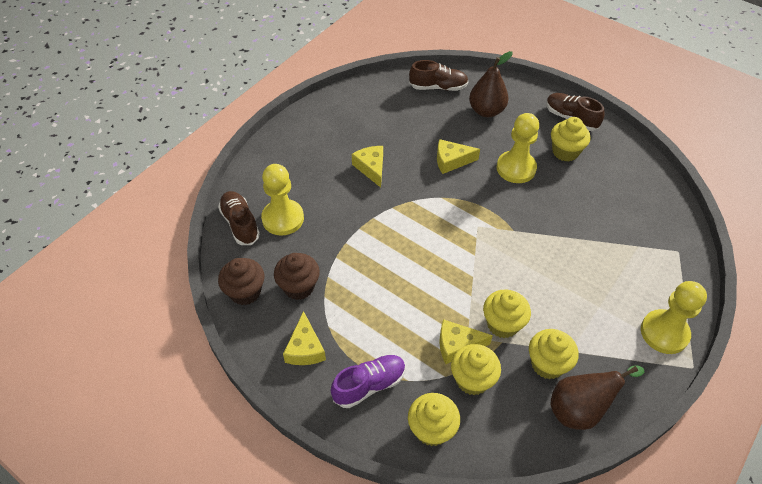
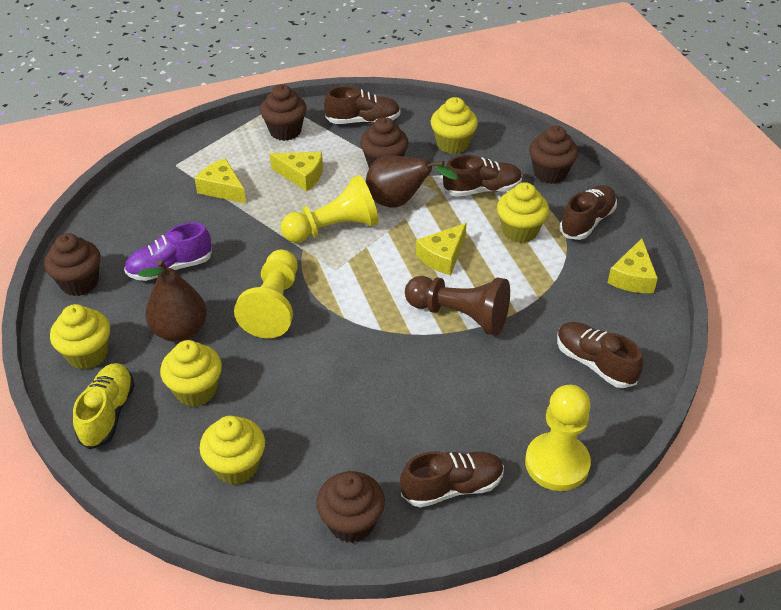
brown cupcake: [218,258,264,305] [274,253,320,300] = 2 -> [44,233,101,296] [260,84,307,141] [316,471,385,543] [360,117,408,168] [529,126,578,184] = 5
brown pawn: none = 0 -> [405,276,510,336] = 1
brown shoe: [218,191,260,245] [409,60,468,91] [546,93,605,131] = 3 -> [324,86,400,124] [400,451,504,508] [443,155,522,197] [557,322,643,388] [559,185,617,240] = 5
yellow shoe: none = 0 -> [73,363,135,449] = 1

